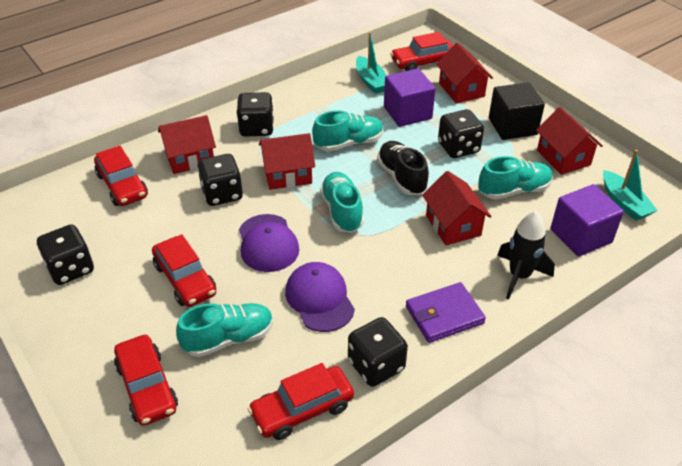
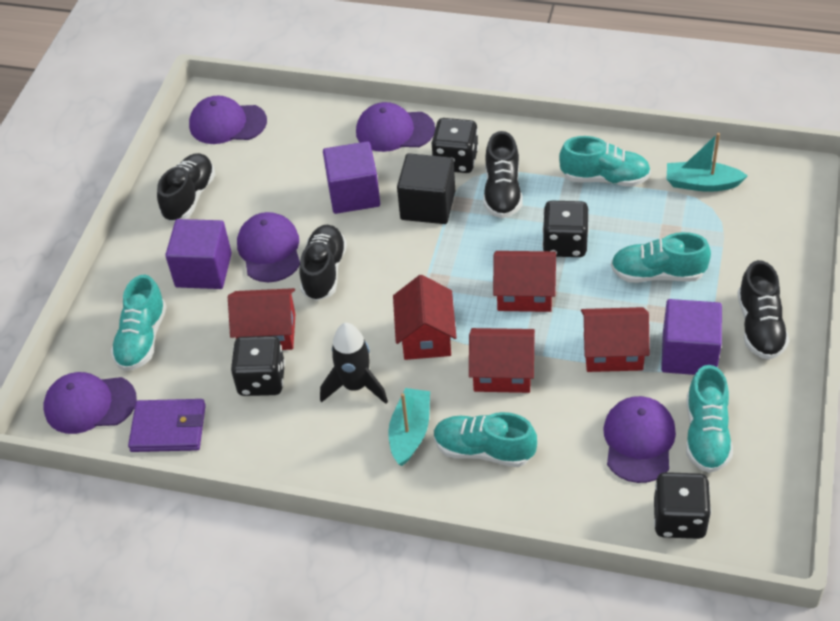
black dice: [37,224,94,285] [197,154,243,206] [236,92,274,137] [348,317,408,387] [438,109,484,158] = 5 -> [231,336,285,396] [431,118,478,173] [542,201,589,257] [654,472,711,539] = 4
black shoe: [377,141,429,195] = 1 -> [157,153,215,222] [299,225,347,301] [483,131,522,218] [737,260,789,360] = 4
purple cap: [239,214,299,272] [285,262,355,332] = 2 -> [44,372,137,434] [189,95,267,144] [237,212,300,282] [356,102,435,152] [603,396,676,483] = 5
purple cube: [384,69,436,127] [550,184,624,257] = 2 -> [165,219,232,289] [323,141,380,214] [661,299,722,375] = 3
red car: [94,146,148,206] [114,335,178,426] [152,234,216,307] [247,363,354,440] [390,32,453,71] = 5 -> none = 0
turquoise shoe: [176,303,273,357] [312,110,383,152] [320,172,364,233] [478,156,553,200] = 4 -> [111,274,167,371] [434,412,537,467] [559,136,651,187] [611,232,711,283] [686,365,733,473] = 5

